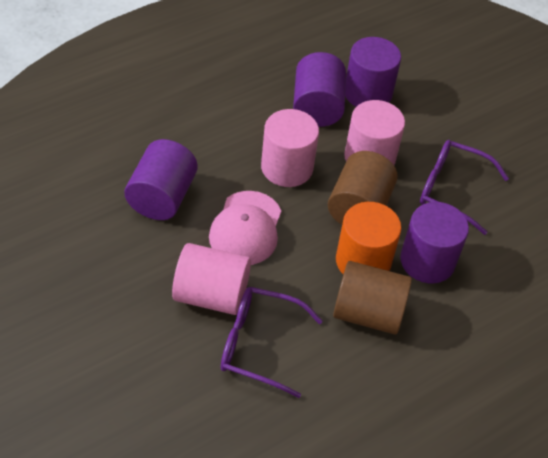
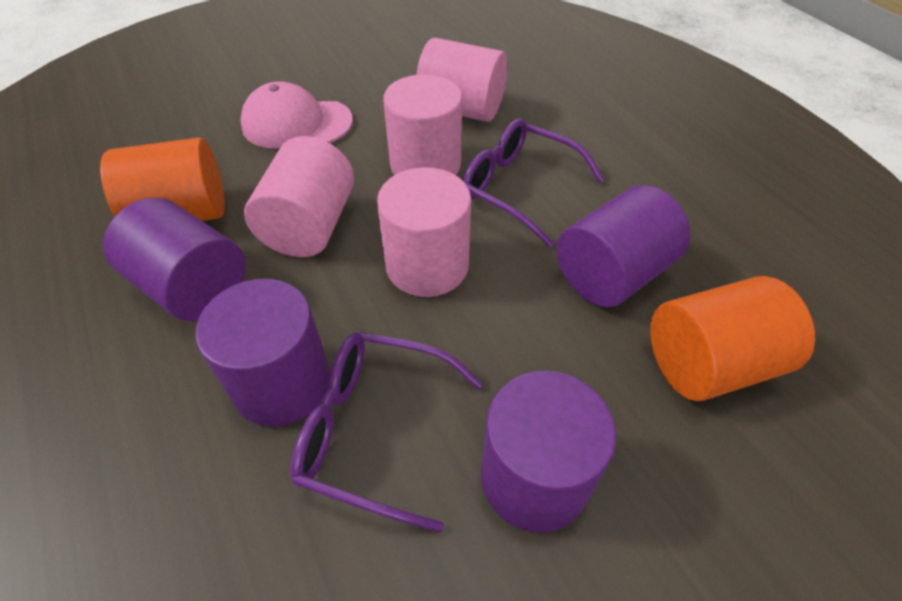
brown cylinder: [328,151,398,225] [333,261,412,335] = 2 -> none = 0
orange cylinder: [336,202,401,274] = 1 -> [100,137,225,221] [650,276,815,401] = 2
pink cylinder: [172,243,251,315] [261,109,319,187] [344,100,405,165] = 3 -> [244,136,354,257] [377,167,471,297] [383,75,462,175] [416,38,507,122] = 4

